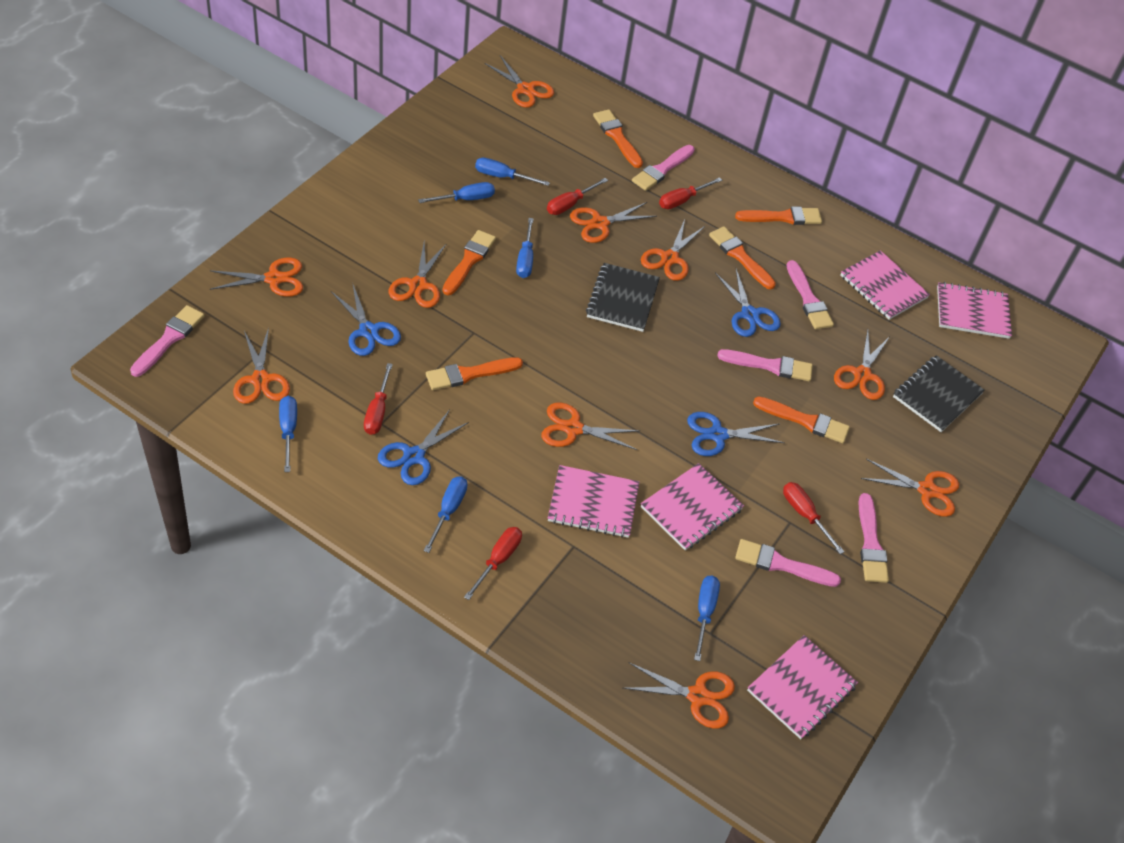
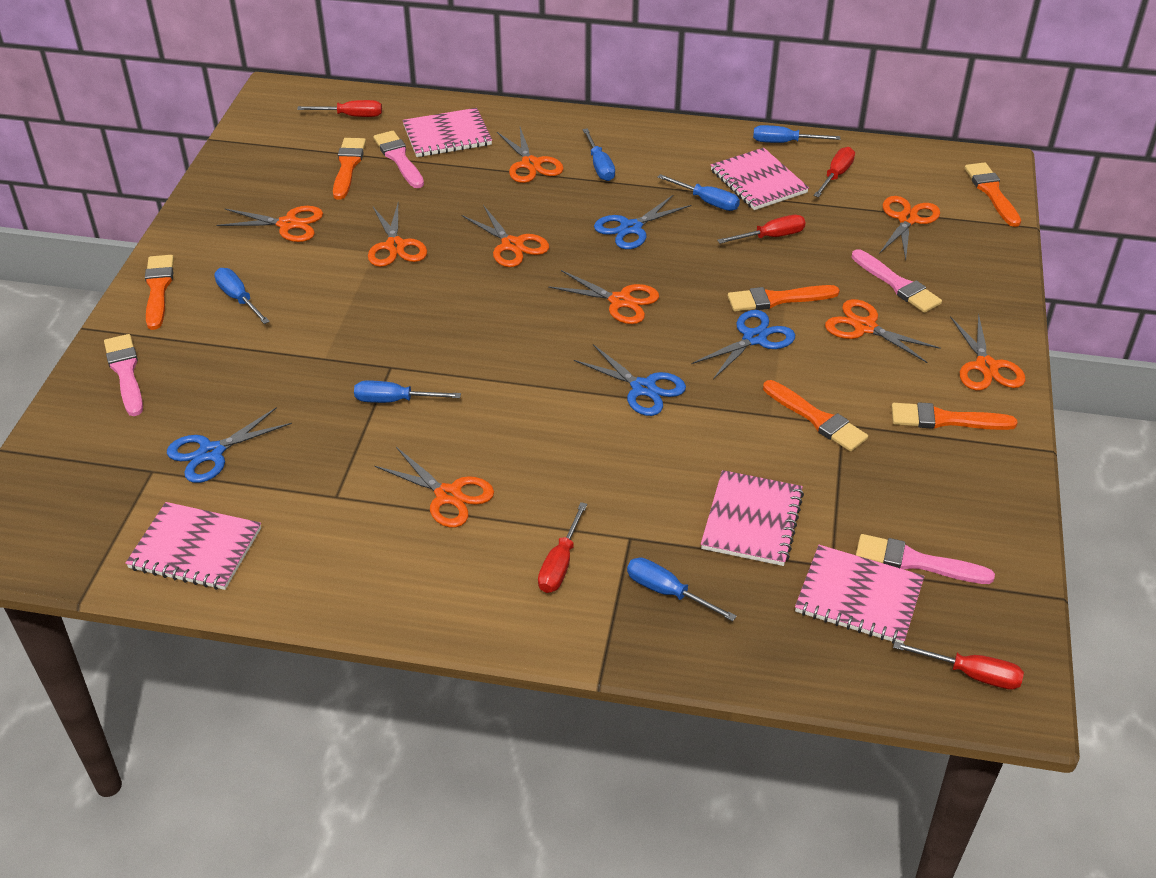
black notebook: [586,263,660,332] [893,355,985,432] = 2 -> none = 0
orange scissors: [209,257,303,297] [233,328,290,404] [389,242,447,308] [484,55,554,108] [541,402,640,450] [570,202,657,243] [623,663,735,729] [641,219,705,281] [834,330,890,400] [861,459,959,517] = 10 -> [216,206,323,242] [368,204,427,267] [375,447,494,527] [461,205,549,267] [497,127,564,183] [548,270,659,324] [825,299,941,363] [879,196,940,260] [950,313,1025,390] = 9
pink brush: [130,305,204,377] [632,145,695,191] [717,349,813,381] [735,539,841,587] [786,260,834,329] [858,493,889,583] = 6 -> [104,334,143,416] [373,131,424,188] [851,249,942,313] [856,534,995,584] = 4

